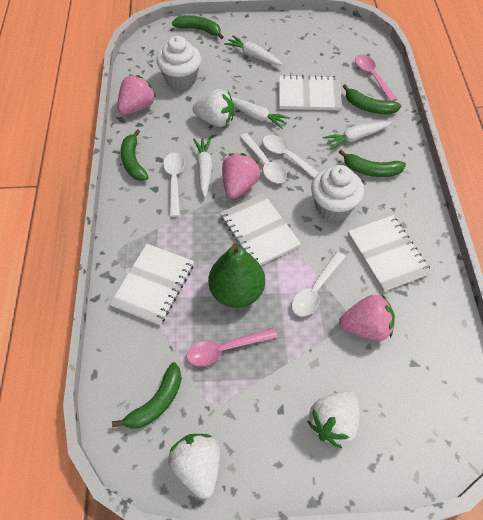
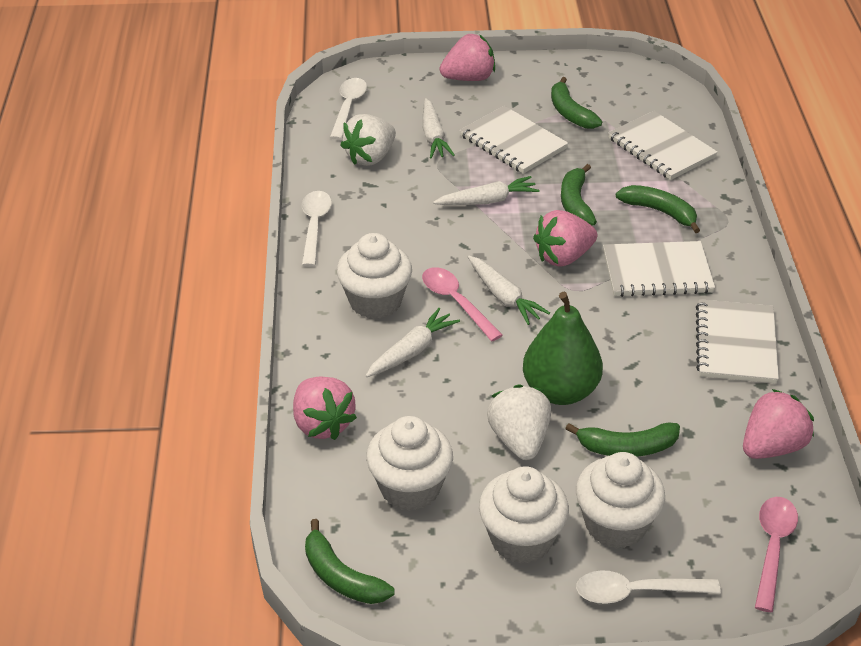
pink strawberry: [117,74,156,115] [222,153,260,199] [339,294,395,341] = 3 -> [293,377,357,440] [440,34,495,81] [533,210,597,267] [743,389,814,459] = 4
white cupcake: [157,36,201,90] [311,165,364,221] = 2 -> [337,233,412,319] [366,416,453,511] [479,466,569,564] [576,452,665,549] = 4
white spoon: [163,152,184,217] [240,133,287,183] [262,135,319,178] [292,251,345,316] = 4 -> [302,191,332,267] [330,78,367,140] [576,570,721,604] = 3
white strawberry: [168,434,220,499] [192,89,234,127] [307,391,360,448] = 3 -> [340,114,396,166] [487,384,551,460] = 2

